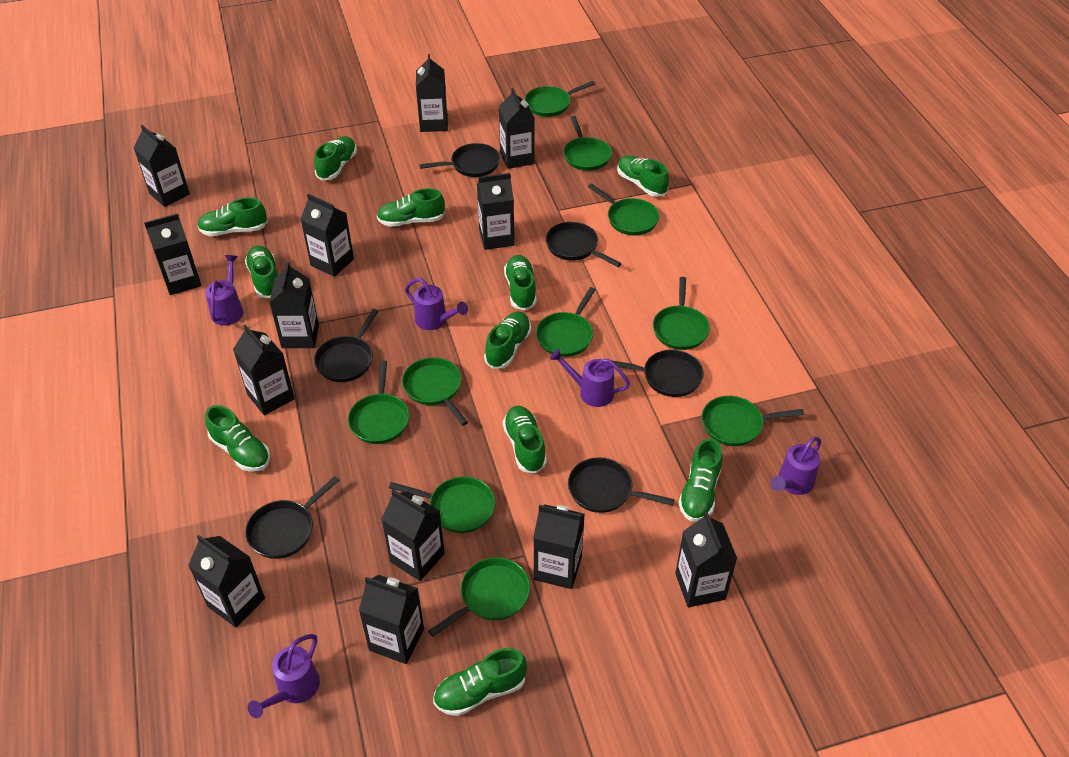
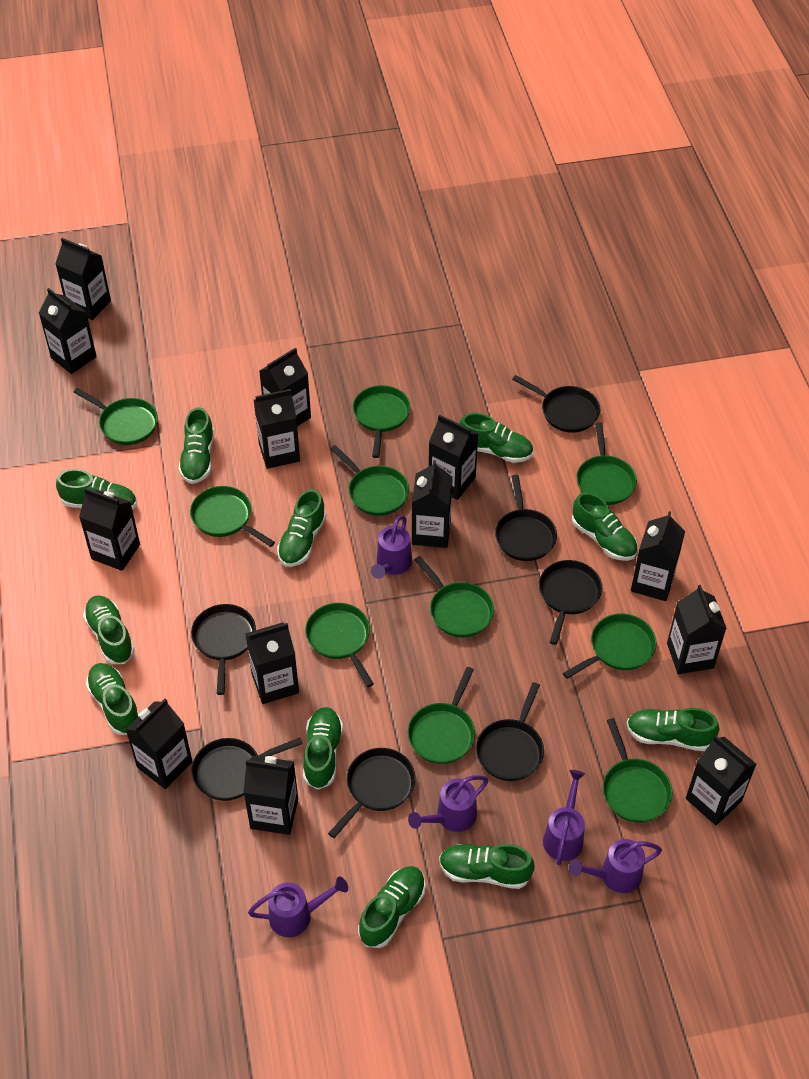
black pan: [245,476,339,559] [314,309,379,382] [419,143,500,177] [545,222,622,267] [568,457,674,513] [611,350,704,397] = 6 -> [191,604,256,695] [192,738,303,801] [328,748,416,838] [476,682,544,781] [495,475,557,561] [512,375,600,433] [539,560,602,645] = 7

